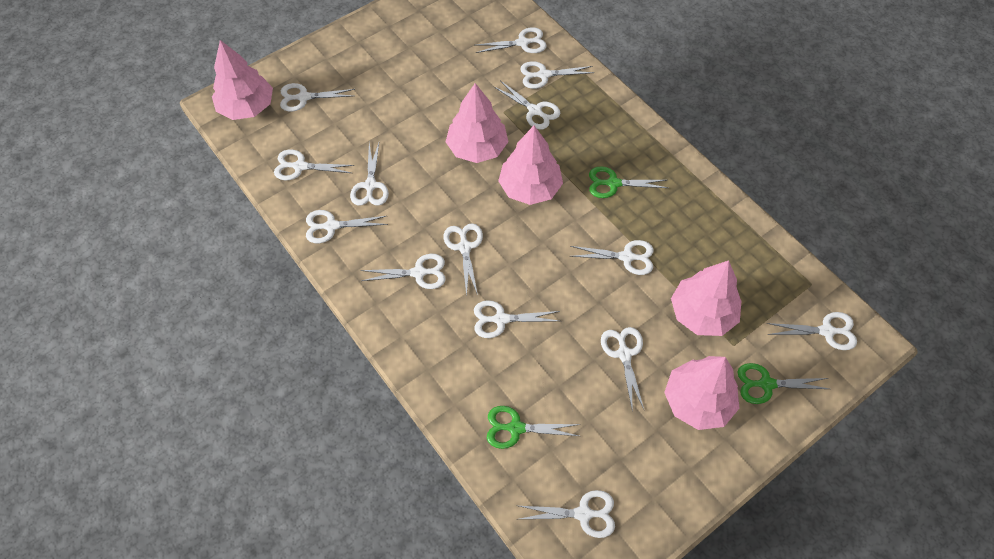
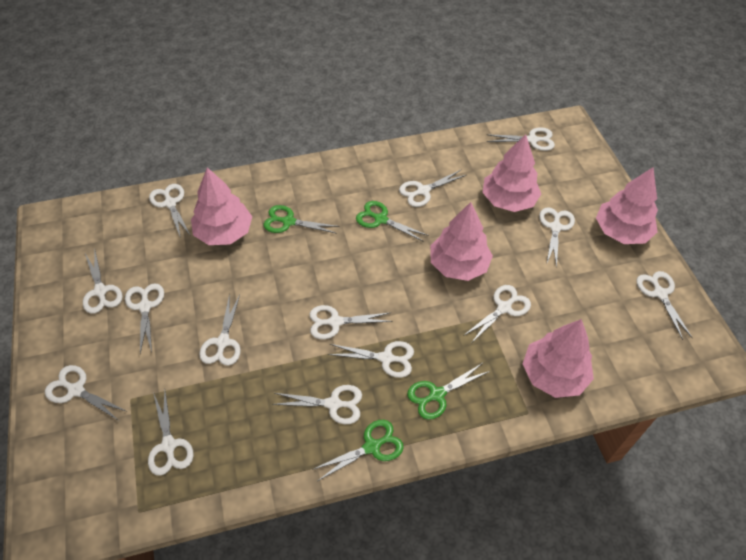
green scissors: [487,406,580,449] [589,166,668,198] [737,363,829,404] = 3 -> [263,205,339,234] [312,420,404,481] [356,201,429,242] [407,363,490,420] = 4

